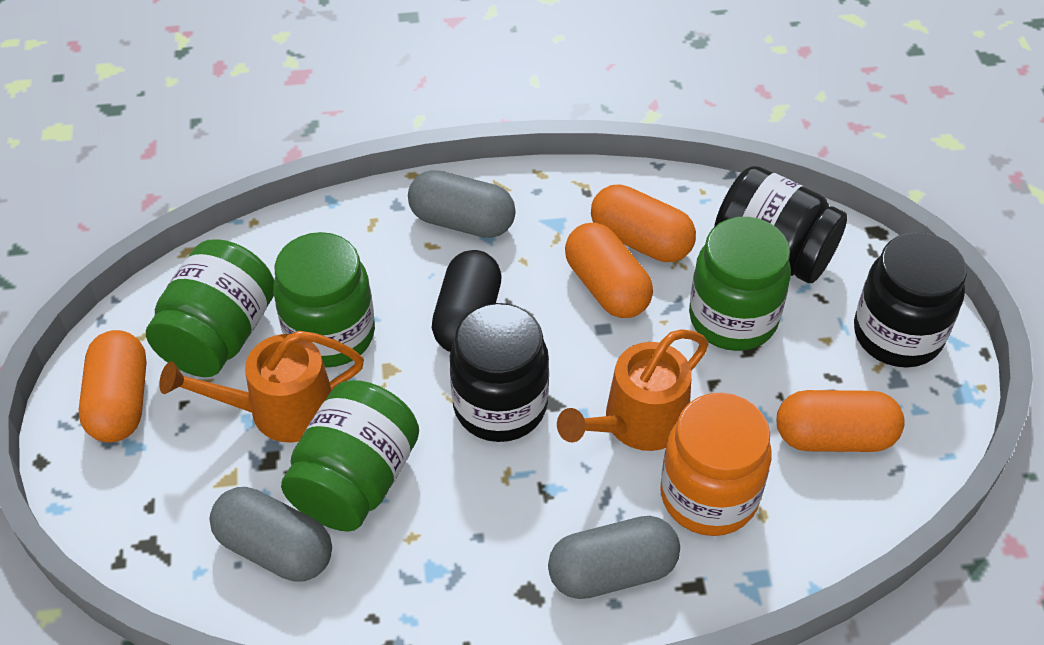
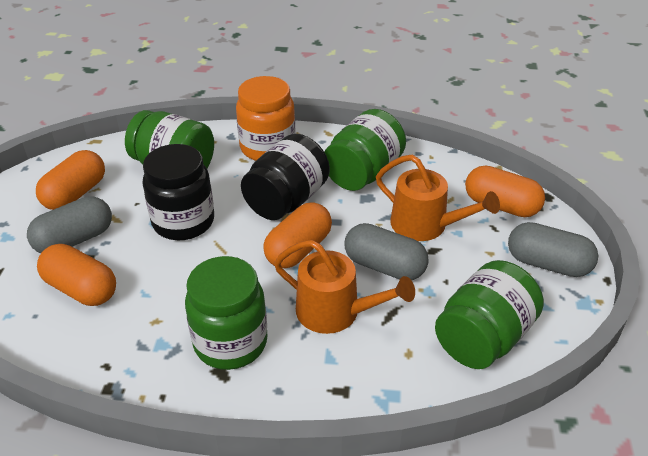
black capsule: [432,250,502,352] = 1 -> none = 0
black jar: [450,303,549,442] [714,166,847,283] [854,232,967,368] = 3 -> [143,144,214,240] [241,134,330,220] = 2

